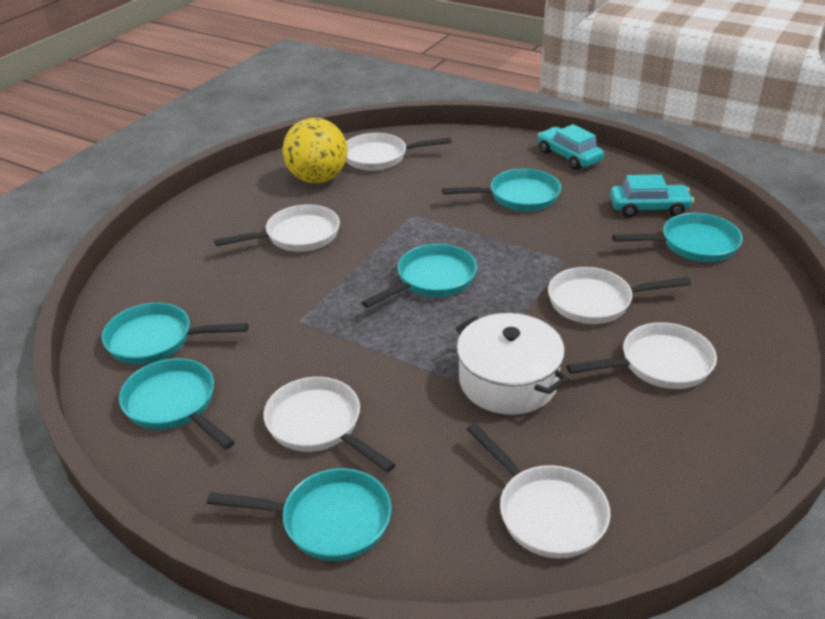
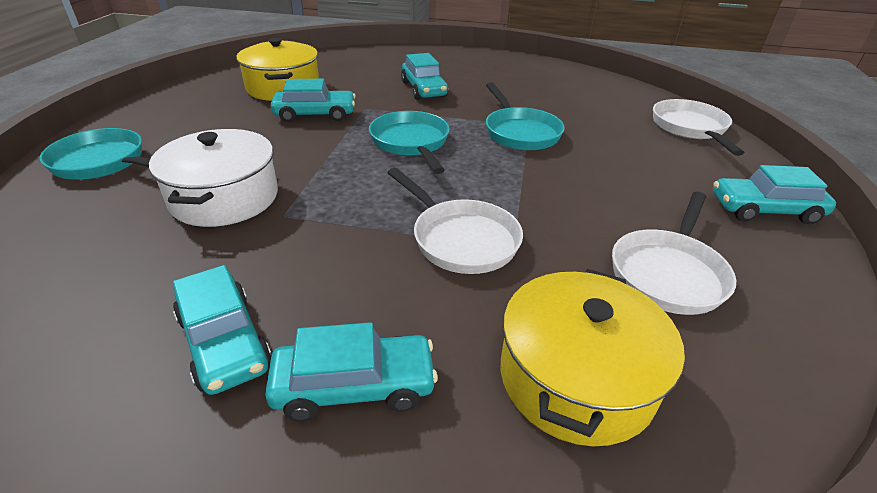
turquoise car: [538,124,604,170] [610,174,694,217] = 2 -> [173,265,271,395] [265,322,438,421] [271,79,356,122] [401,53,448,100] [713,165,836,224] = 5
turquoise pan: [102,303,248,364] [119,358,235,450] [207,468,392,561] [362,244,477,308] [442,169,561,211] [612,213,743,262] = 6 -> [40,128,150,180] [369,111,450,174] [486,82,565,150] = 3
white pan: [214,204,340,252] [263,377,396,473] [346,133,452,171] [467,423,611,558] [548,267,691,324] [567,322,717,389] = 6 -> [387,168,523,274] [612,192,736,315] [653,99,744,156] = 3
yellow ball: [283,118,347,183] = 1 -> none = 0
yellow pot: none = 0 -> [236,38,319,101] [500,269,685,446] = 2

